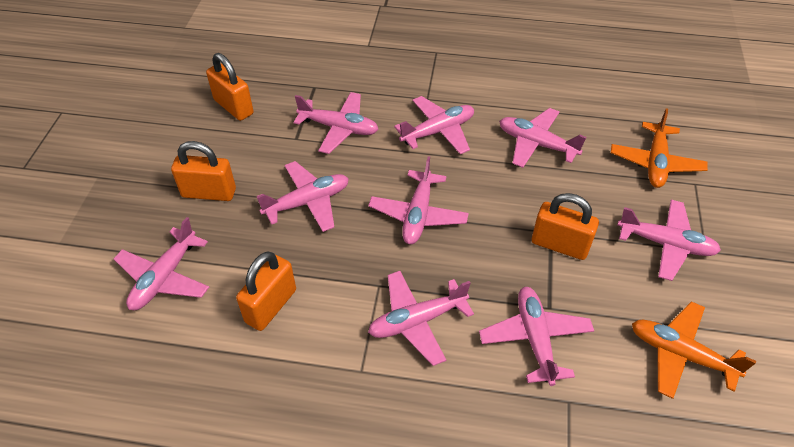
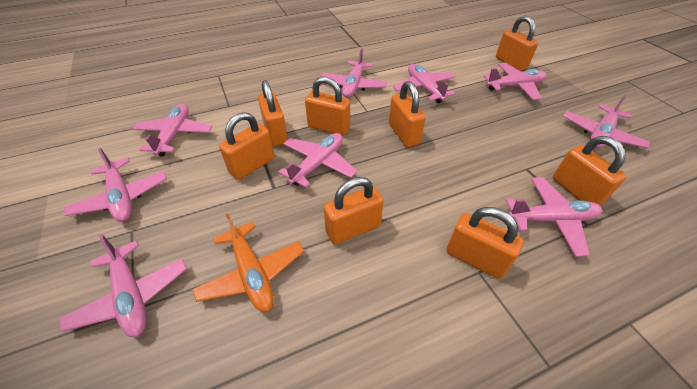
orange padlock: [171,141,236,201] [206,53,254,121] [236,252,296,331] [532,193,599,260] = 4 -> [219,112,274,180] [258,80,288,146] [305,77,350,136] [323,177,384,245] [389,81,426,147] [447,207,523,279] [496,16,538,71] [553,136,627,205] = 8
orange plane: [611,108,708,188] [632,301,756,399] = 2 -> [192,213,304,312] = 1

